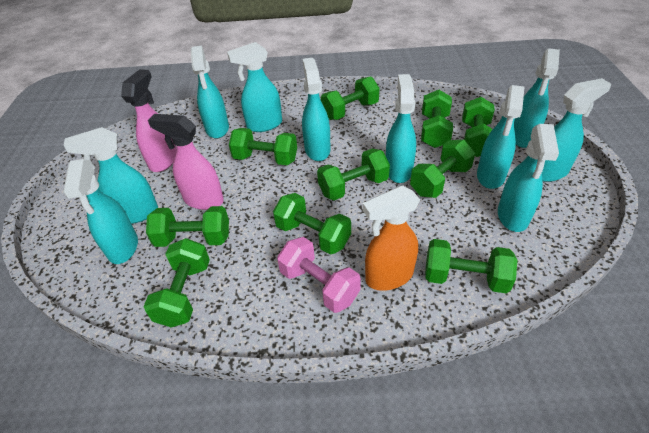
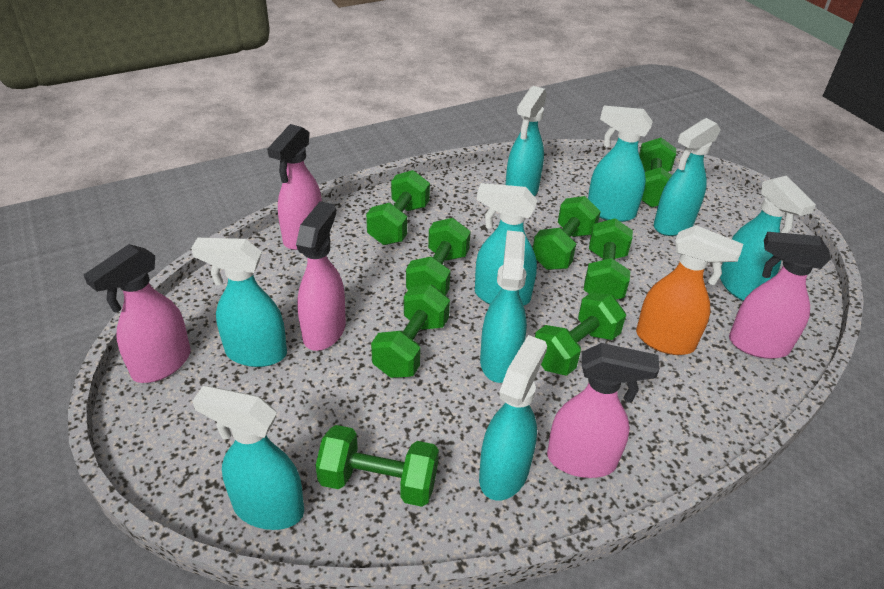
green dumbbell: [143,238,210,327] [146,206,229,247] [229,128,297,165] [273,193,351,255] [317,149,390,200] [321,77,380,120] [410,140,475,198] [421,90,453,148] [425,239,517,293] [462,97,495,157] = 10 -> [316,425,439,507] [366,170,430,245] [371,285,450,378] [406,218,471,296] [533,196,601,270] [535,292,626,376] [584,218,633,299] [639,138,676,208] = 8
pink dumbbell: [277,237,361,313] = 1 -> none = 0
pink spray bottle: [121,69,177,172] [148,114,224,210] = 2 -> [84,244,191,383] [267,124,322,250] [296,201,346,351] [547,343,660,478] [729,232,831,359] = 5
turquoise spray bottle: [63,159,138,264] [64,127,158,224] [191,45,229,139] [227,42,282,132] [302,58,330,161] [386,74,416,183] [477,85,524,189] [498,124,559,232] [514,48,560,148] [542,78,611,182] = 10 -> [191,238,287,367] [192,386,304,530] [475,183,537,306] [479,335,547,501] [480,230,527,383] [505,86,547,196] [588,106,653,222] [654,118,721,236] [720,176,816,301] = 9

